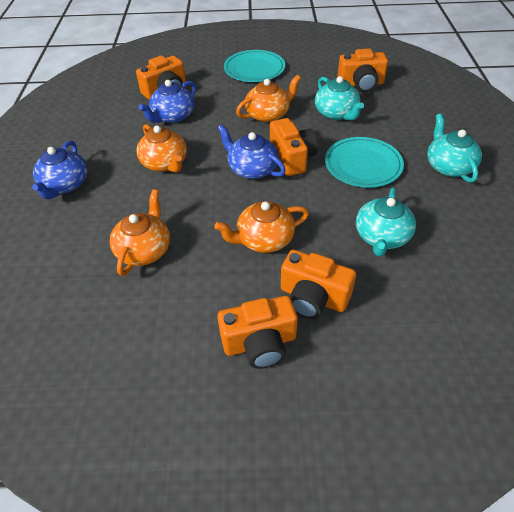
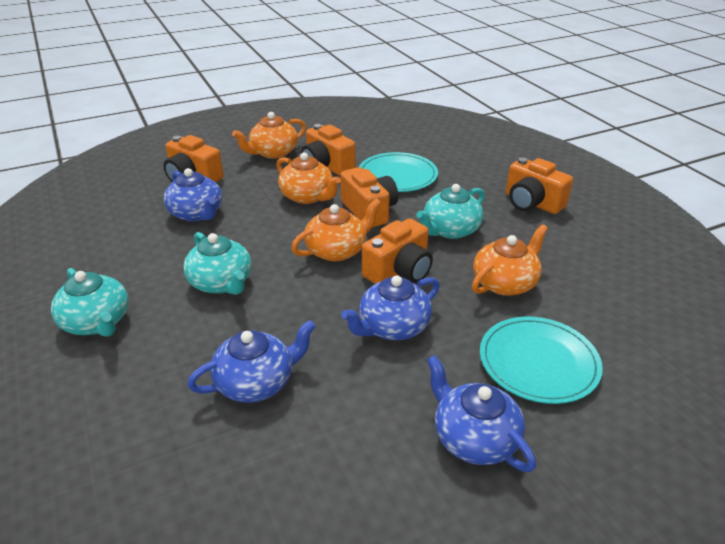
blue teapot: [32,140,88,199] [139,80,197,123] [218,124,286,179] = 3 -> [164,168,222,222] [187,320,316,403] [341,275,440,340] [427,355,536,472] = 4

